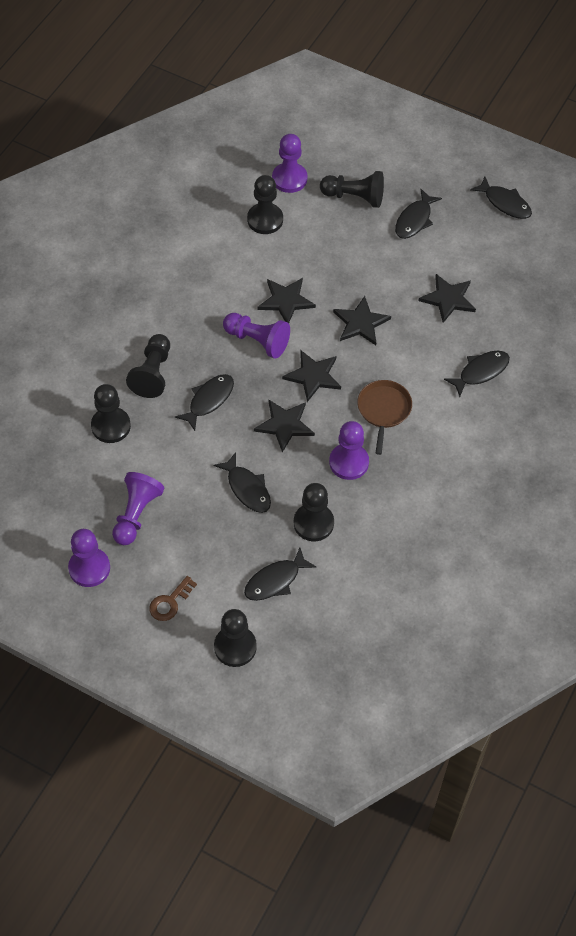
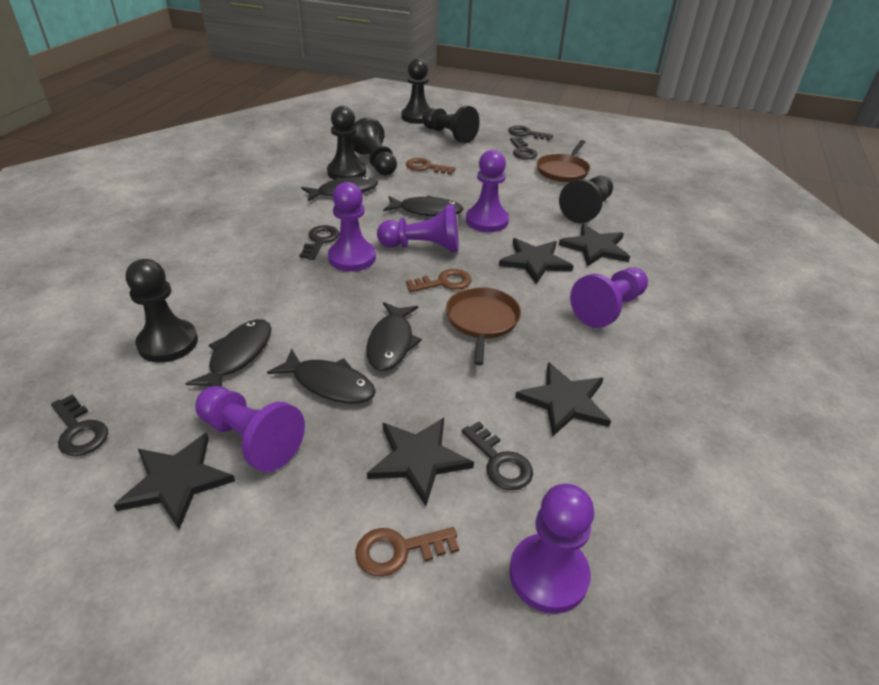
black fish: [175,374,234,431] [214,452,271,513] [244,548,316,601] [395,189,442,239] [444,351,510,397] [470,177,532,219] = 6 -> [185,319,271,387] [267,349,376,404] [301,176,378,201] [366,302,422,371] [383,195,464,217] = 5
black key: none = 0 -> [51,394,108,456] [299,225,339,260] [462,421,533,490] [508,125,553,141] [510,138,537,160] = 5
brown key: [149,576,197,621] = 1 -> [356,527,459,577] [406,158,456,175] [406,269,471,292] = 3
brown pan: [357,380,412,455] = 1 -> [446,287,521,366] [537,140,590,182] = 2
purple pawn: [68,529,110,587] [112,472,164,545] [223,313,290,359] [272,134,308,193] [329,421,369,480] = 5 -> [195,386,305,472] [328,182,376,272] [377,204,459,252] [466,150,509,232] [509,484,594,614] [570,268,648,328] = 6

